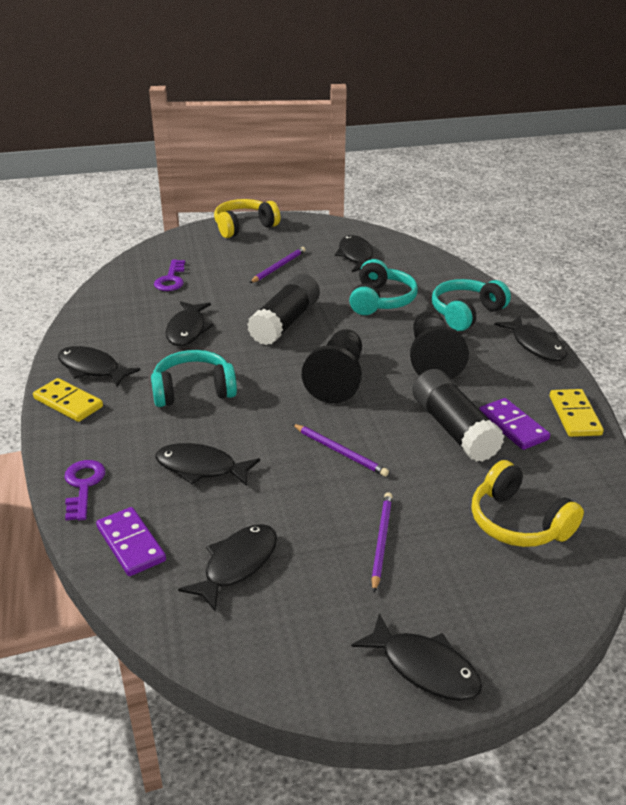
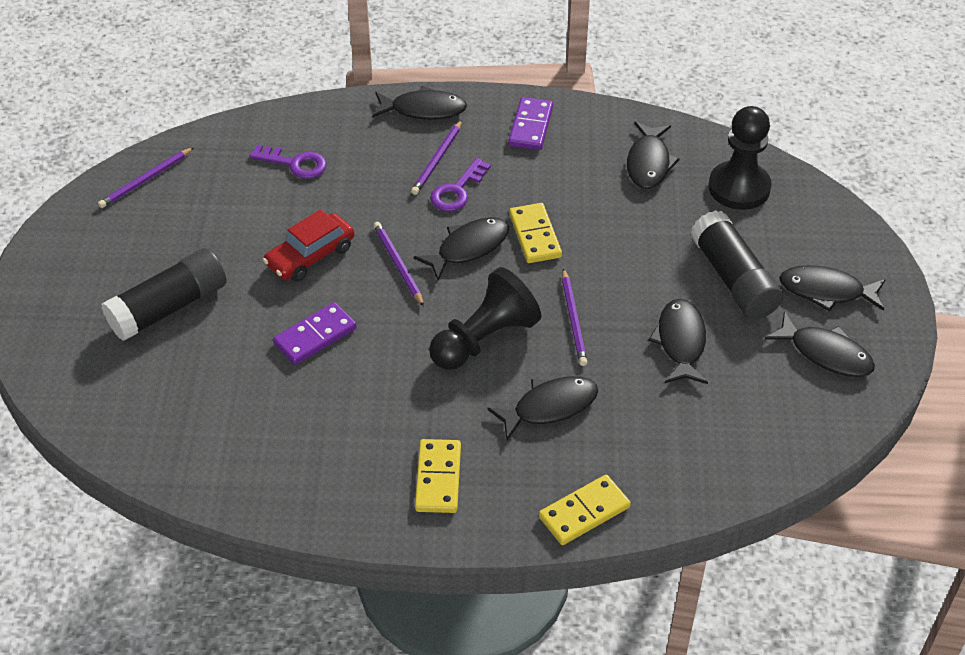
purple pencil: [250,247,306,283] [292,424,389,477] [371,492,393,592] = 3 -> [98,147,194,208] [373,222,424,306] [411,120,462,195] [562,268,587,366] = 4
red car: none = 0 -> [263,209,355,282] = 1
turquoise headphones: [151,350,237,407] [349,259,418,315] [432,279,511,331] = 3 -> none = 0
yellow domino: [33,378,103,422] [550,389,604,437] = 2 -> [415,439,461,513] [509,203,562,263] [539,475,631,545] = 3
yellow headphones: [214,199,280,238] [471,460,584,547] = 2 -> none = 0

